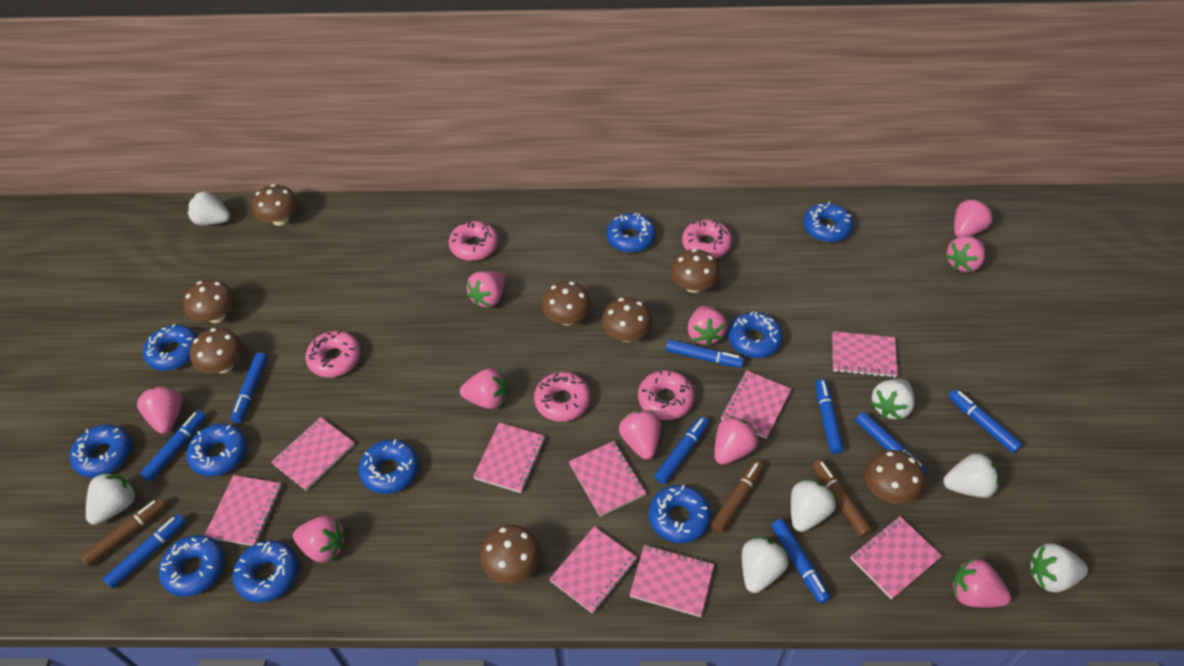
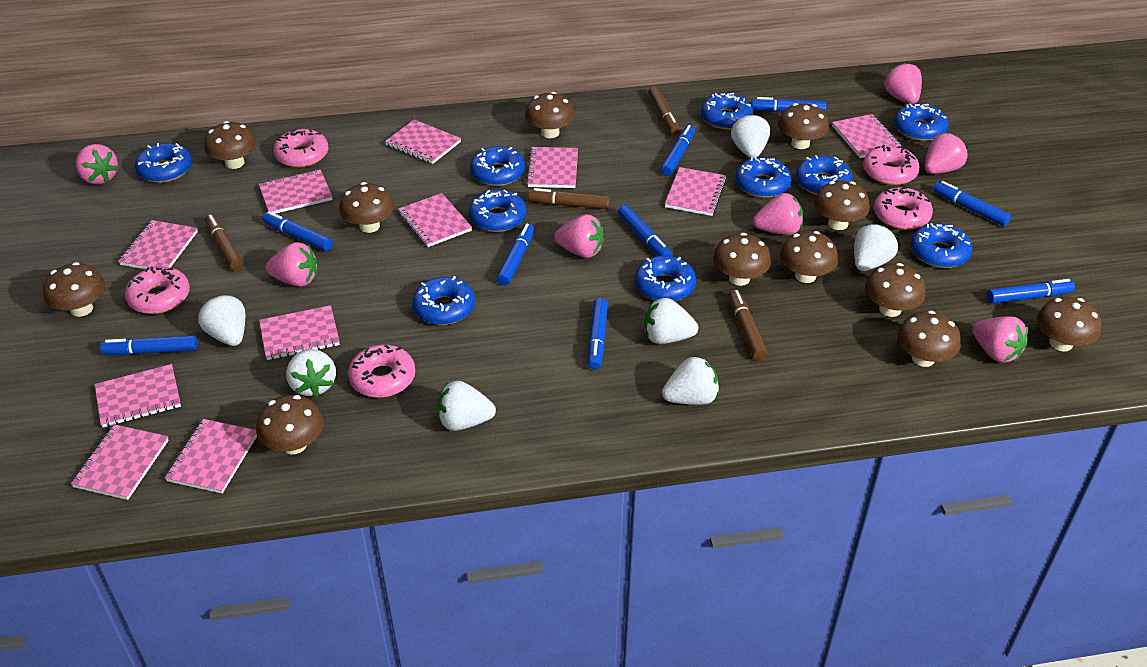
brown marker: [80,498,166,566] [711,460,764,533] [812,459,872,537] = 3 -> [205,215,243,271] [528,188,610,209] [648,86,680,135] [728,290,767,360] = 4
brown mushroom: [183,280,235,323] [190,328,243,373] [252,184,298,226] [480,525,541,584] [541,281,592,325] [601,297,652,342] [671,249,720,293] [865,450,924,504] = 8 -> [43,262,105,317] [204,121,257,169] [256,395,324,454] [339,182,395,233] [525,92,575,138] [713,233,771,286] [778,103,829,149] [780,231,838,283] [814,181,870,230] [865,263,926,317] [897,310,961,367] [1037,296,1101,352] = 12
pink notebook: [204,475,282,546] [271,417,355,491] [473,423,545,493] [549,526,637,614] [569,441,646,517] [629,545,714,617] [721,370,791,439] [832,331,898,378] [851,516,942,599] = 9 -> [71,424,169,500] [95,364,181,427] [118,220,198,269] [165,419,257,494] [259,170,332,214] [259,305,340,360] [385,120,461,164] [398,193,472,247] [526,147,578,188] [665,167,727,216] [832,114,902,158] = 11
pink strawberry: [137,386,182,434] [293,516,345,562] [460,368,507,409] [466,271,505,308] [619,410,661,460] [688,306,727,346] [714,416,758,465] [946,236,985,272] [952,558,1011,608] [954,199,993,237] = 10 -> [75,144,118,184] [266,242,317,287] [554,214,604,258] [753,193,803,235] [884,62,922,104] [925,133,968,174] [972,316,1028,363] = 7

